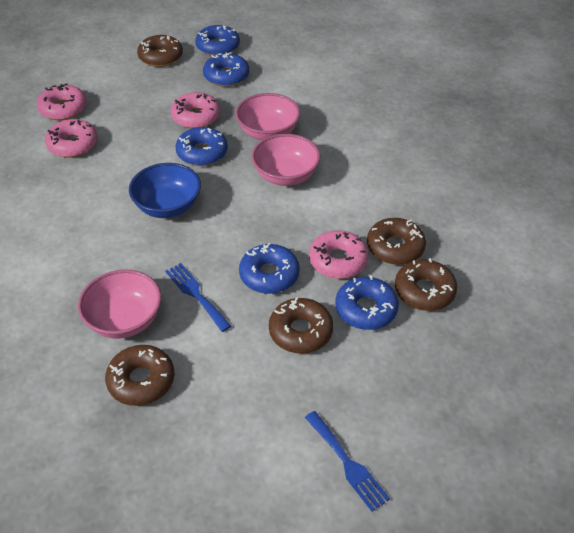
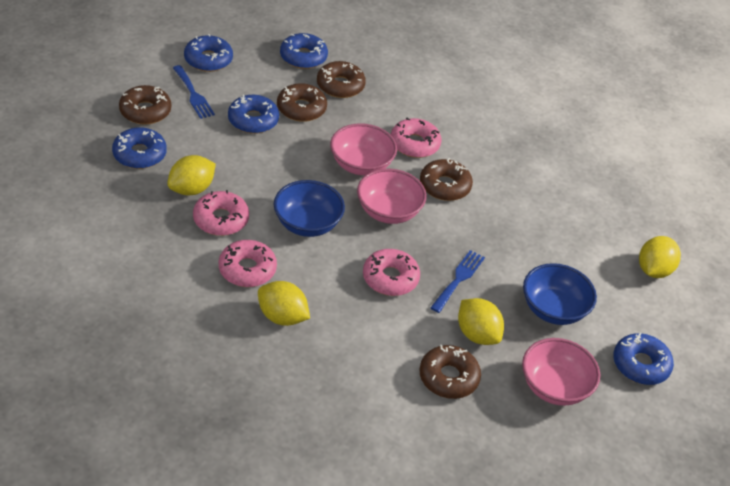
blue bowl: [129,163,201,218] = 1 -> [274,180,345,237] [523,263,597,325] = 2
yellow lemon: none = 0 -> [167,155,216,195] [258,281,310,326] [458,298,504,345] [639,236,681,278] = 4

